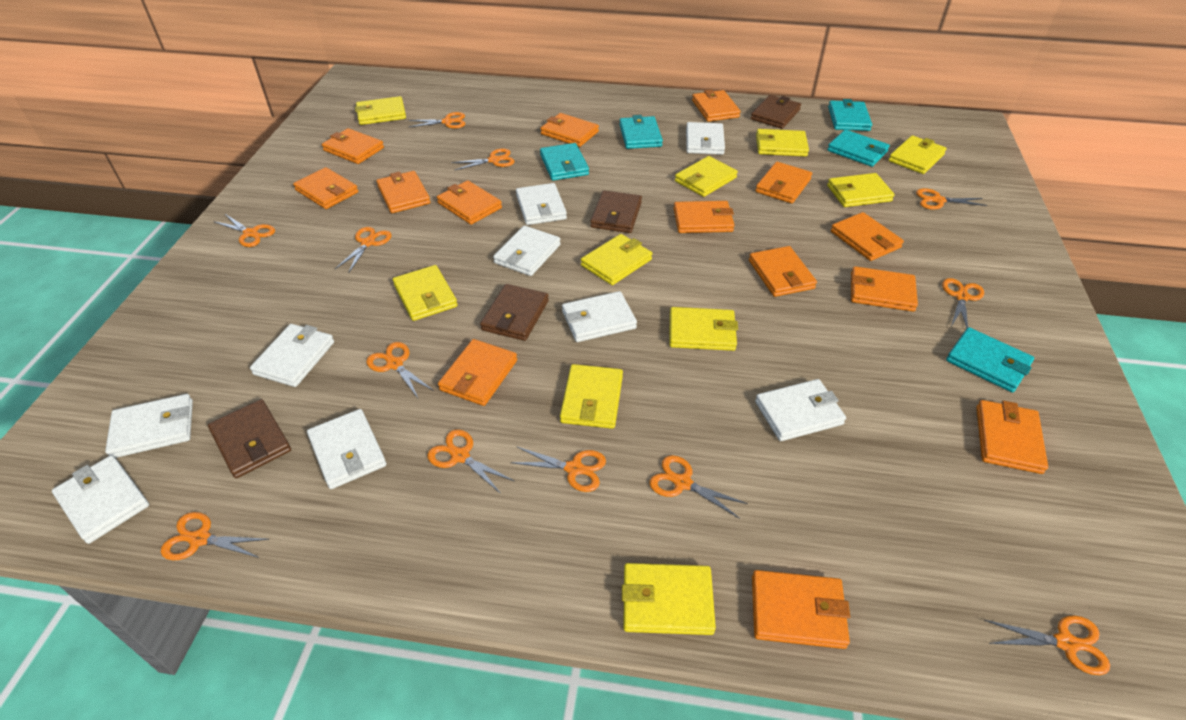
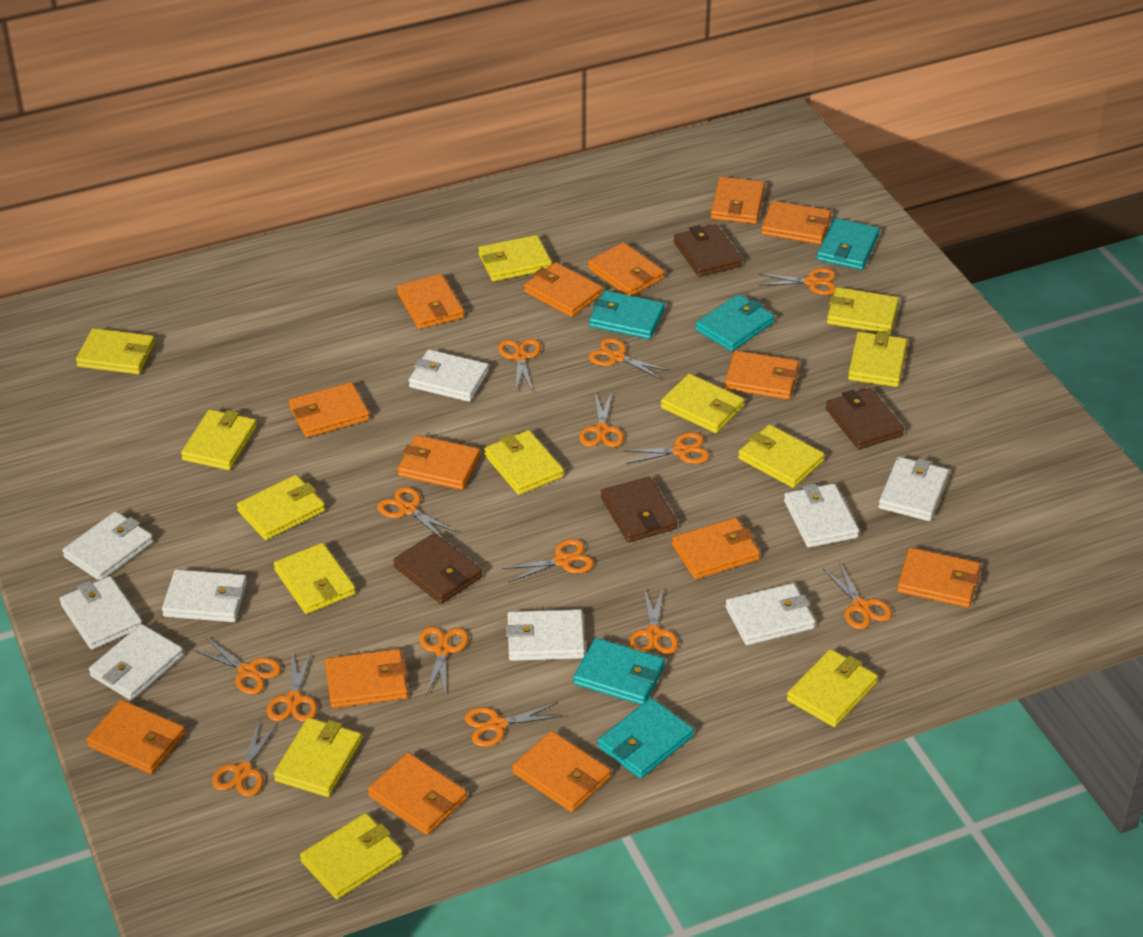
orange scissors: [161,512,270,560] [213,214,275,247] [335,227,392,273] [366,342,434,398] [408,112,465,129] [427,429,514,494] [451,148,515,170] [510,446,606,492] [650,455,748,519] [916,188,987,210] [942,278,984,328] [985,615,1110,675] = 12 -> [193,637,281,695] [212,721,278,797] [267,650,318,722] [377,487,457,539] [419,627,469,697] [465,702,563,747] [498,339,541,392] [502,539,594,583] [579,392,624,447] [589,338,670,380] [622,432,710,464] [629,588,678,654] [759,268,836,295] [823,562,892,629] = 14
yellow wallet: [355,96,406,125] [393,265,458,321] [560,364,623,429] [581,234,652,285] [622,563,716,635] [670,307,738,351] [675,156,738,197] [756,129,809,157] [827,173,895,207] [889,135,947,174] = 10 -> [76,328,155,374] [181,409,257,470] [237,475,325,540] [274,543,356,614] [274,718,362,797] [300,813,403,899] [478,235,552,281] [484,430,564,495] [661,374,745,433] [738,424,825,488] [787,649,878,727] [827,287,899,334] [848,331,907,387] = 13

